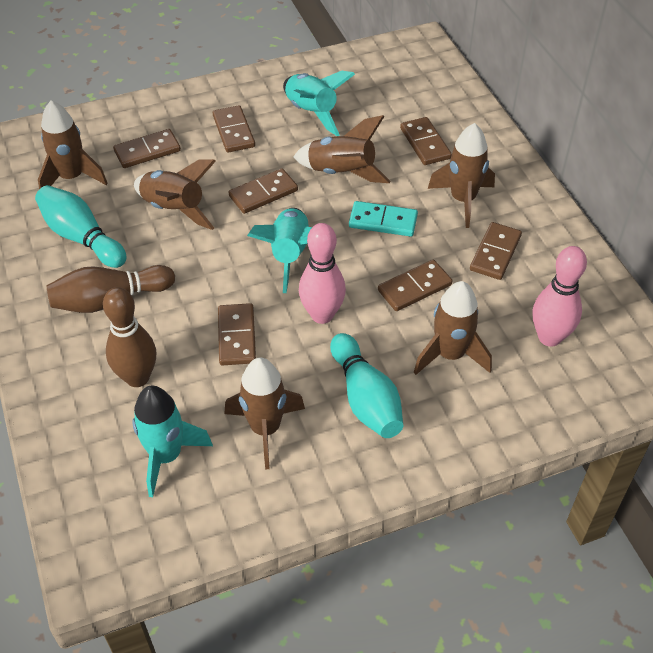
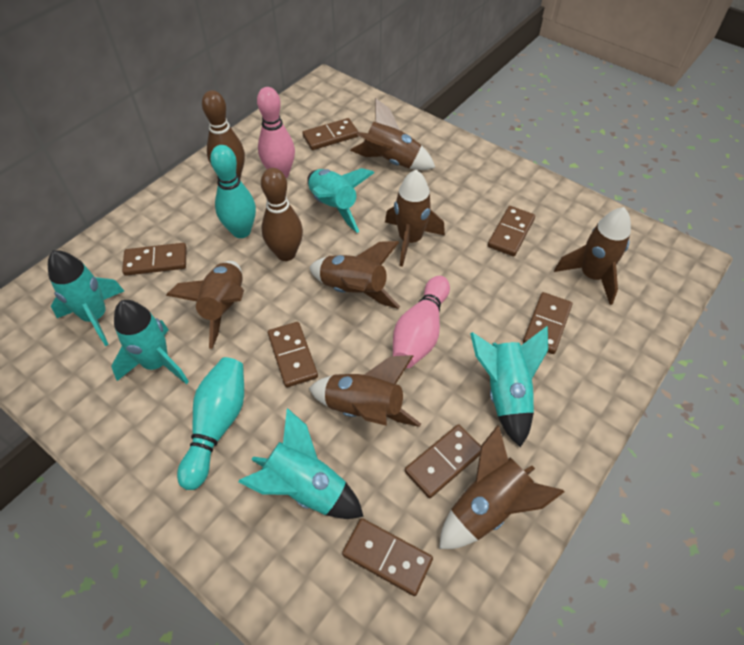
brown rocket: [38,101,108,189] [134,159,216,230] [224,357,305,470] [293,115,391,183] [414,281,492,375] [428,123,495,228] = 6 -> [166,261,244,349] [309,241,400,309] [309,355,421,427] [350,98,435,170] [385,170,445,267] [439,425,564,549] [554,207,631,305] = 7
turquoise domino: [349,201,418,237] = 1 -> none = 0
turquoise rocket: [132,385,213,498] [247,208,312,293] [283,71,355,136] = 3 -> [48,250,124,346] [111,300,189,384] [238,408,364,519] [307,168,374,233] [470,326,548,447] = 5

